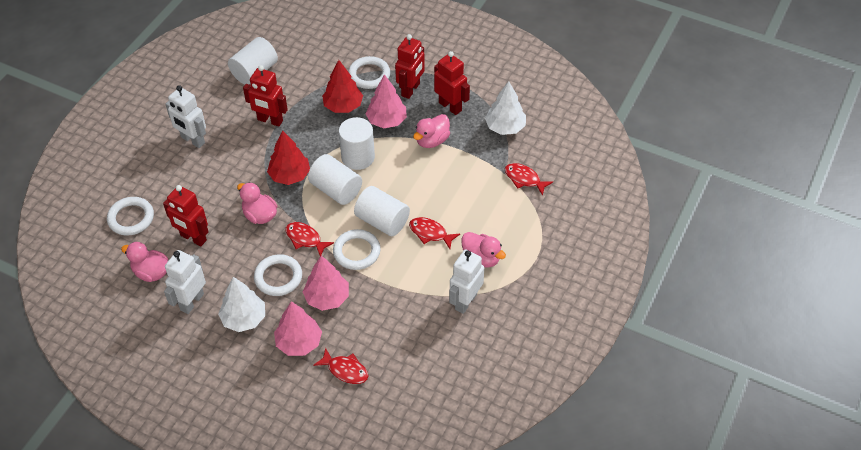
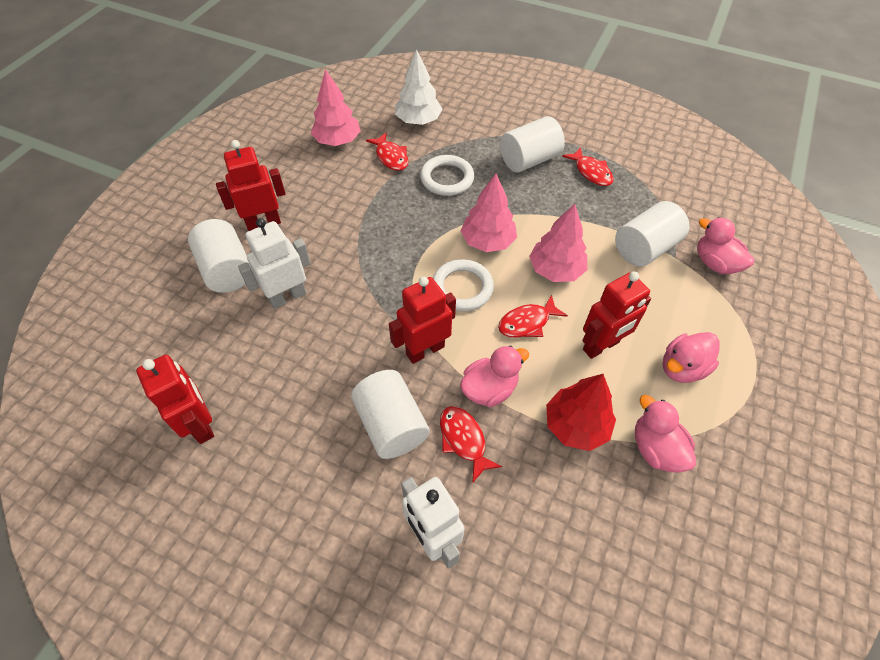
red tree: [267,130,310,185] [322,60,363,113] = 2 -> [546,374,616,451] = 1
white ring: [107,197,154,235] [254,254,302,296] [333,229,381,270] [348,56,390,89] = 4 -> [420,155,474,196] [433,259,494,311] = 2
white robot: [164,250,206,314] [166,85,206,148] [449,250,484,314] = 3 -> [238,218,311,309] [401,477,465,569] = 2
white tree: [218,277,265,332] [485,81,526,135] = 2 -> [395,49,442,125] = 1

